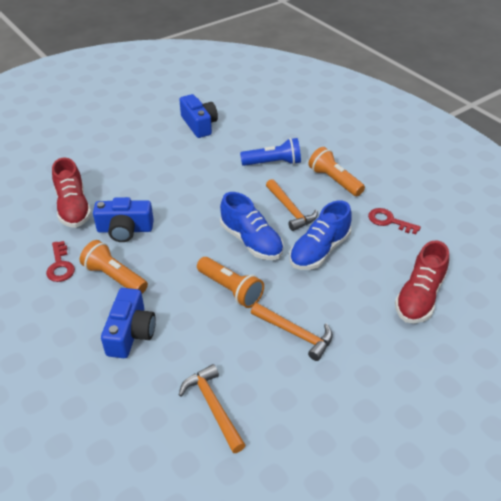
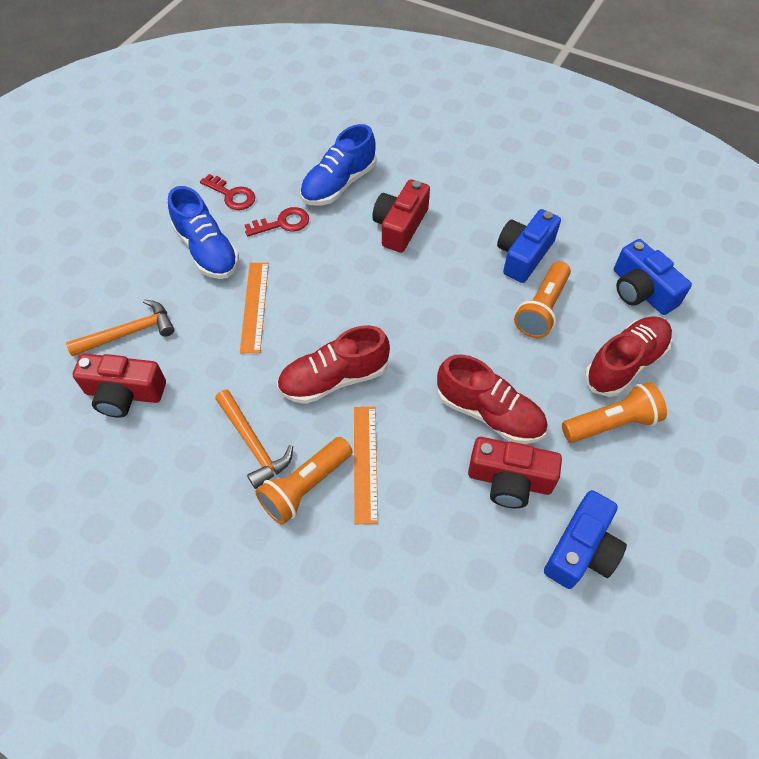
blue flashlight: [240,138,301,166] = 1 -> none = 0
orange hammer: [179,364,246,453] [251,303,333,361] [266,179,318,231] = 3 -> [66,299,174,356] [215,390,293,489] = 2
orange ruler: none = 0 -> [240,263,269,353] [354,407,378,524] = 2
red camera: none = 0 -> [73,354,166,418] [372,179,430,253] [468,437,562,508] = 3
red shoe: [52,157,92,228] [395,240,449,323] = 2 -> [277,325,390,404] [437,355,547,444] [585,316,672,397] = 3

